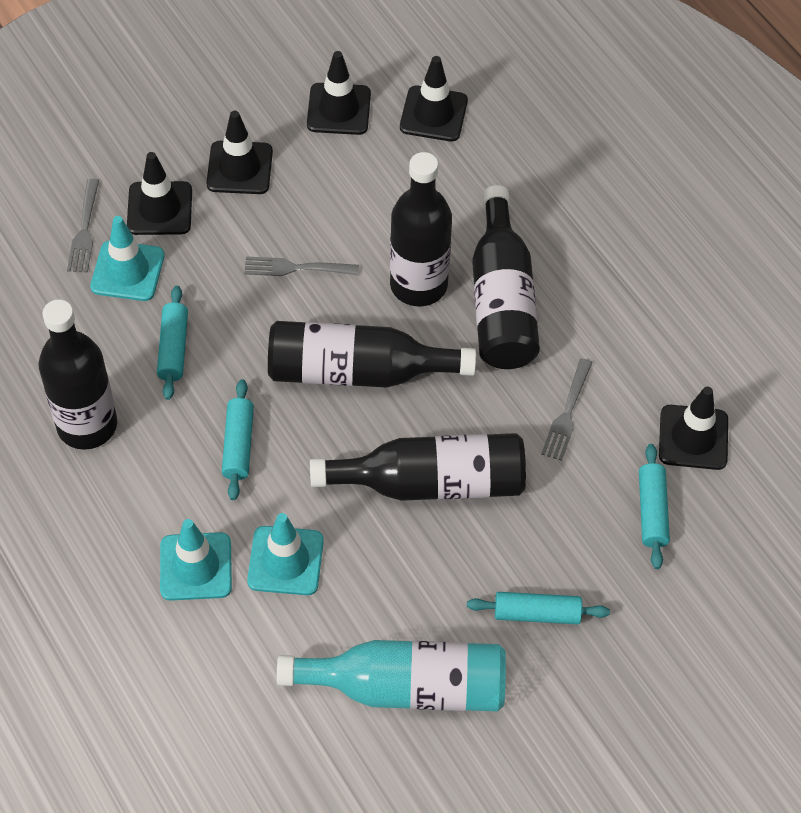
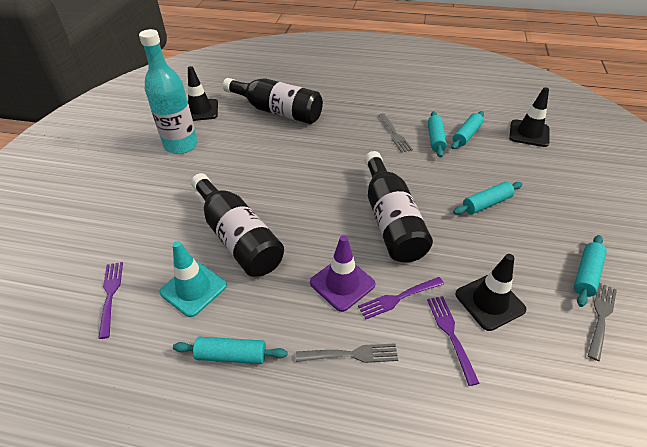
black bottle: [39,300,117,450] [268,321,476,388] [310,433,526,501] [390,152,452,306] [472,185,540,369] = 5 -> [191,173,284,277] [223,78,323,124] [365,151,433,263] = 3
black traffic cone: [127,152,192,235] [206,111,273,194] [307,51,371,135] [400,56,468,141] [659,387,728,470] = 5 -> [188,66,218,121] [455,254,527,331] [509,87,549,147] = 3
purple fork: none = 0 -> [98,262,123,339] [358,277,444,319] [427,296,480,386] = 3
purple traffic cone: none = 0 -> [310,235,375,312] = 1
turquoise rolling pin: [157,286,188,400] [222,379,254,500] [467,592,610,624] [639,444,670,569] = 4 -> [173,337,288,364] [428,111,447,158] [451,111,484,149] [453,182,523,215] [574,235,607,307] = 5
turquoise traffic cone: [90,216,164,301] [160,519,232,601] [247,513,324,595] = 3 -> [159,241,227,317] = 1

